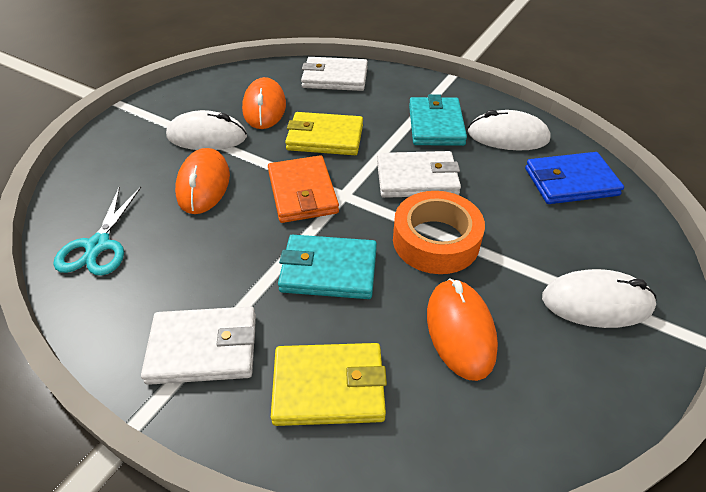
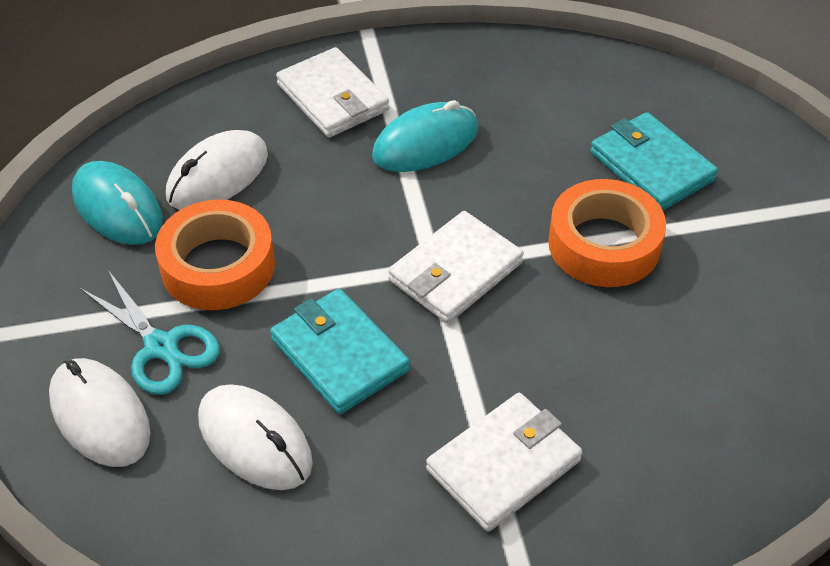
blue wallet: [525,152,624,204] = 1 -> none = 0
orange mouse: [175,148,230,214] [242,77,286,129] [427,279,498,381] = 3 -> none = 0
orange tape: [393,191,485,274] = 1 -> [155,200,275,310] [548,179,666,287] = 2
orange wallet: [268,155,339,223] = 1 -> none = 0
turquoise mouse: none = 0 -> [72,161,163,245] [372,100,478,172] = 2
yellow wallet: [271,343,387,426] [285,112,363,155] = 2 -> none = 0

